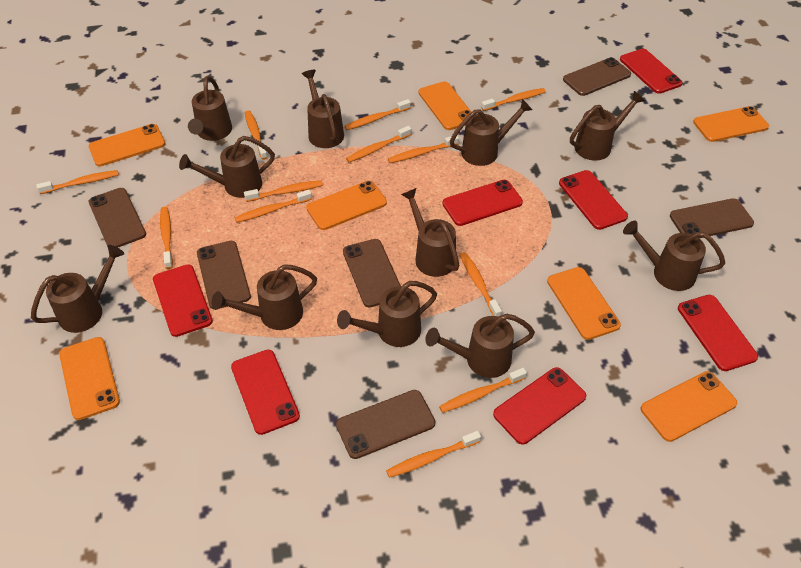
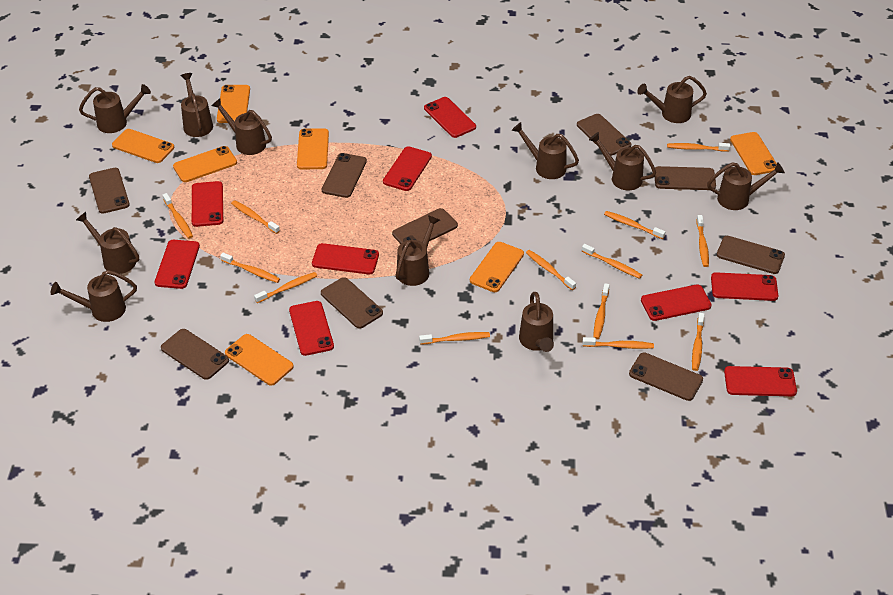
brown phone: [89,188,146,247] [197,241,251,309] [336,390,435,459] [343,239,401,307] [563,57,631,96] [670,198,754,238] = 6 -> [89,168,130,214] [161,329,229,380] [321,277,383,329] [322,153,367,198] [392,208,458,244] [577,114,631,156] [629,352,703,401] [655,166,716,190] [717,236,785,274] = 9
orange toothbrush: [36,170,119,194] [160,207,173,269] [234,190,312,223] [244,180,323,202] [245,110,268,160] [344,99,411,130] [346,126,411,162] [386,431,481,478] [388,136,459,163] [439,368,527,413] [460,252,502,317] [481,88,546,111] = 12 -> [163,193,193,239] [220,253,280,283] [231,200,280,234] [254,272,317,303] [419,332,490,345] [526,250,576,290] [582,244,642,279] [582,337,654,349] [593,283,609,339] [604,211,665,239] [667,143,730,152] [692,313,705,371] [696,215,709,267] = 13
red phone: [153,264,213,337] [231,350,300,435] [442,180,523,226] [493,367,586,445] [559,170,628,230] [620,49,683,94] [678,295,758,371] = 7 -> [155,240,200,289] [192,181,223,227] [289,301,334,356] [312,243,379,274] [383,146,432,191] [424,97,476,138] [641,285,712,321] [711,272,778,301] [724,366,797,396] = 9

